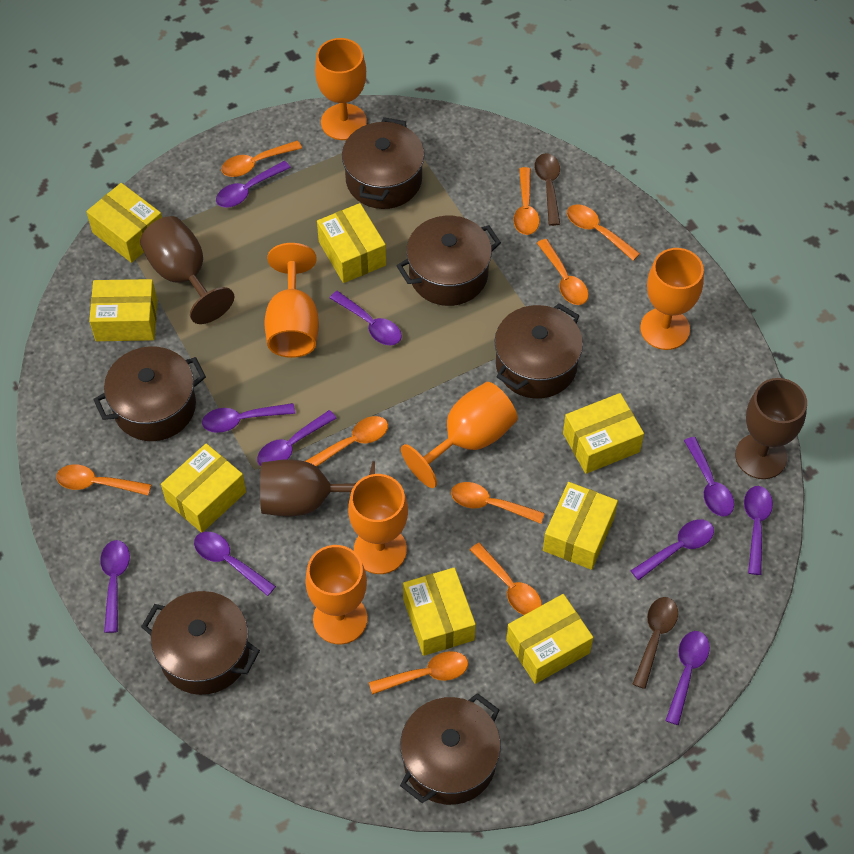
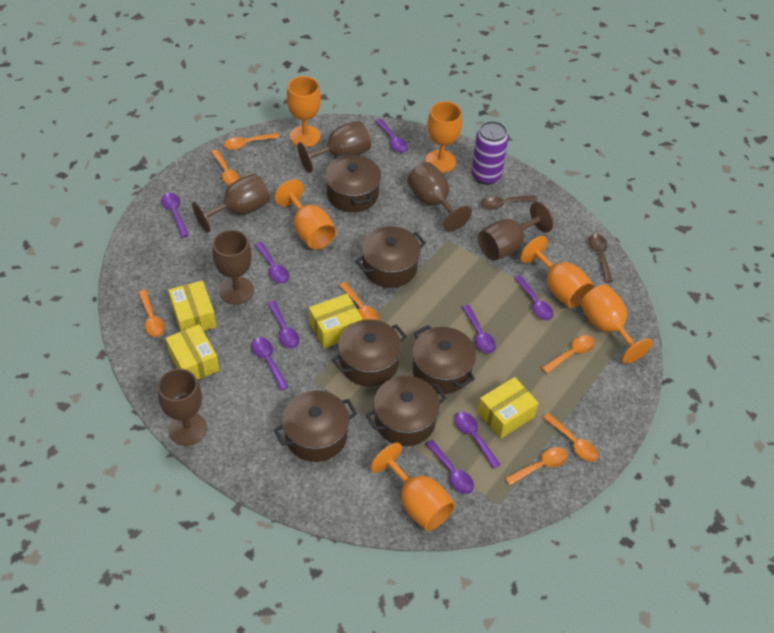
brown goblet: [140,216,234,324] [260,459,375,517] [735,378,807,479] = 3 -> [158,368,207,446] [192,174,270,233] [212,230,254,305] [298,121,371,173] [407,162,472,232] [478,202,553,261] = 6
orange spoon: [56,464,151,495] [221,141,302,177] [305,416,388,467] [369,651,468,695] [451,482,545,524] [470,543,542,615] [513,167,540,235] [537,239,589,305] [567,204,640,261] = 9 -> [138,290,165,337] [211,150,240,186] [224,133,279,150] [339,282,379,321] [505,447,568,485] [541,335,595,373] [543,413,598,462] = 7
purple can: none = 0 -> [471,121,508,185] = 1
purple spoon: [100,540,130,633] [194,532,276,596] [202,403,295,433] [216,161,291,208] [257,410,336,466] [330,291,402,345] [631,519,714,581] [665,631,710,725] [684,437,734,517] [744,486,773,575] = 10 -> [162,193,189,238] [252,337,288,390] [255,242,289,284] [267,301,299,349] [375,119,408,153] [425,440,474,494] [455,412,501,469] [462,305,496,353] [514,275,553,320] = 9
yellow box: [86,183,162,263] [89,279,157,341] [161,443,246,533] [317,203,386,283] [403,568,476,656] [506,594,593,684] [543,482,618,570] [563,393,644,474] = 8 -> [166,324,219,380] [168,280,216,331] [309,294,362,348] [477,377,538,439] = 4

